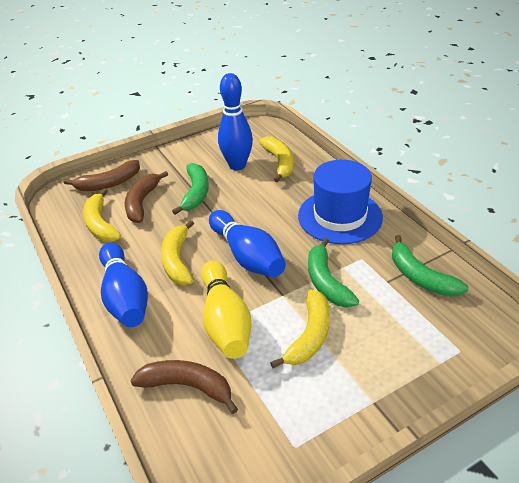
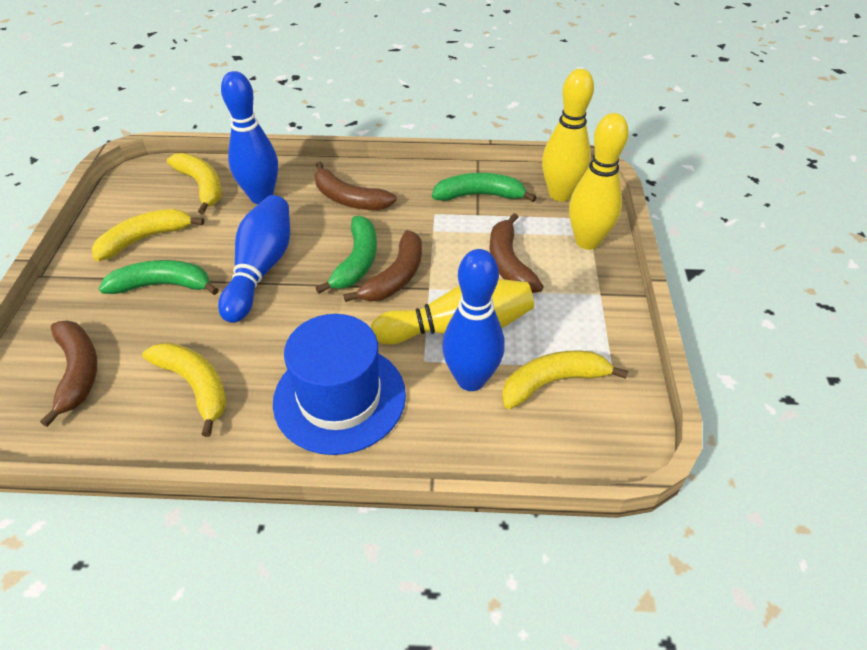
brown banana: [64,160,140,191] [125,171,168,223] [130,360,238,414] = 3 -> [40,320,97,427] [315,162,397,210] [343,230,422,302] [489,213,544,293] = 4
yellow bowling pin: [201,260,252,359] = 1 -> [371,279,534,345] [542,69,594,201] [569,113,629,250] = 3

